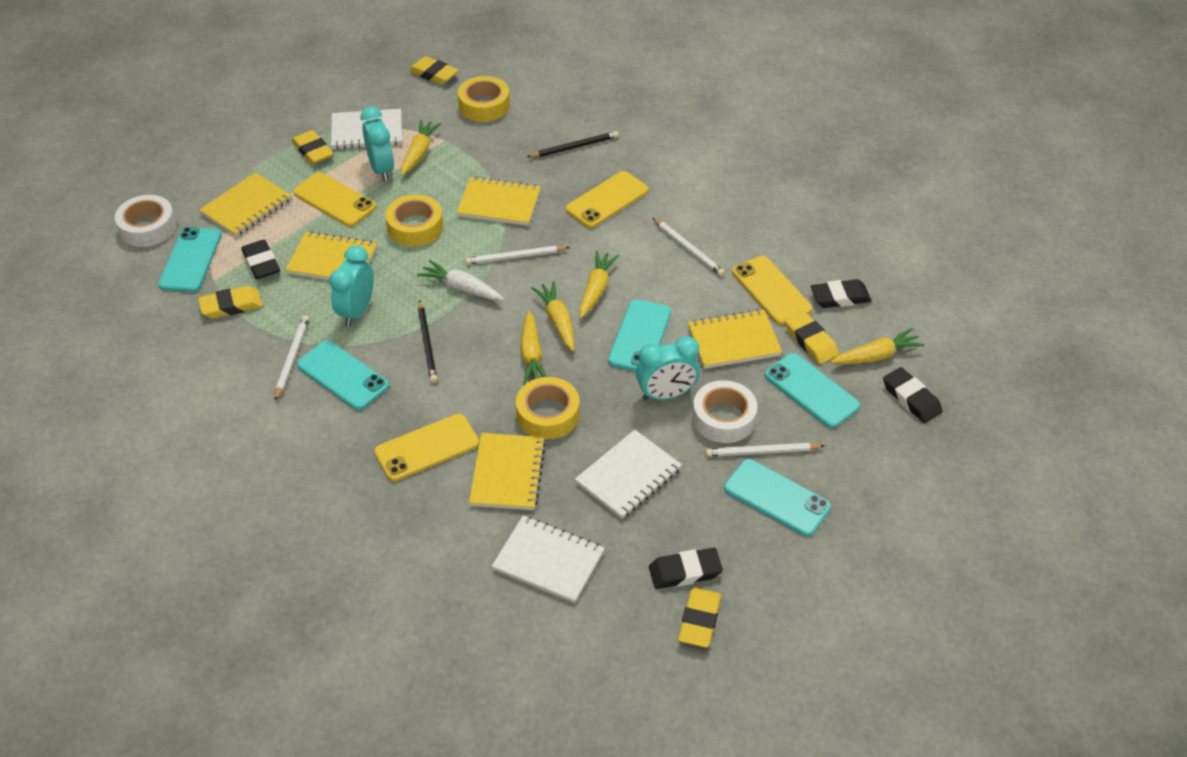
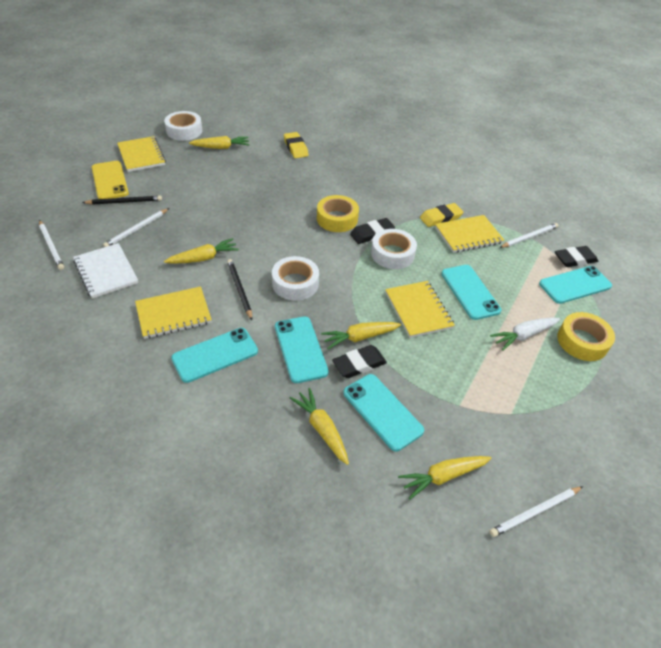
black eraser: [241,240,280,279] [649,548,723,589] [810,279,872,308] [883,367,943,423] = 4 -> [332,345,387,378] [350,218,395,244] [555,246,598,267] = 3
turquoise clock: [329,245,374,327] [360,107,394,181] [636,336,700,400] = 3 -> none = 0
white notebook: [331,109,402,149] [492,515,605,603] [575,430,682,519] = 3 -> [73,243,138,299] = 1
white tape: [115,195,176,247] [692,380,757,443] = 2 -> [164,111,202,141] [272,256,319,301] [371,229,417,269] = 3
yellow eraser: [198,286,263,319] [292,130,333,165] [409,56,459,85] [678,588,721,648] [785,311,839,364] = 5 -> [284,132,309,158] [420,203,464,227] = 2
yellow notebook: [199,172,291,237] [285,231,377,280] [456,177,541,226] [469,433,546,510] [688,309,782,369] = 5 -> [117,136,166,172] [135,286,212,339] [385,281,455,338] [435,215,504,253] = 4
yellow phone: [293,172,376,227] [374,414,479,481] [566,171,649,228] [732,256,812,325] = 4 -> [92,161,129,199] = 1
yellow tape: [386,194,443,247] [458,76,510,122] [516,377,580,439] = 3 -> [317,195,359,232] [557,312,615,361] = 2

